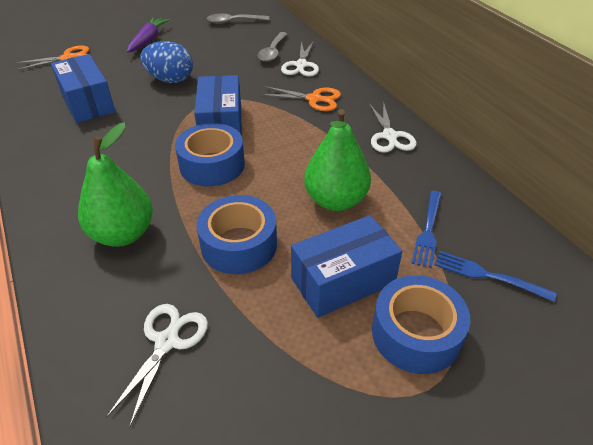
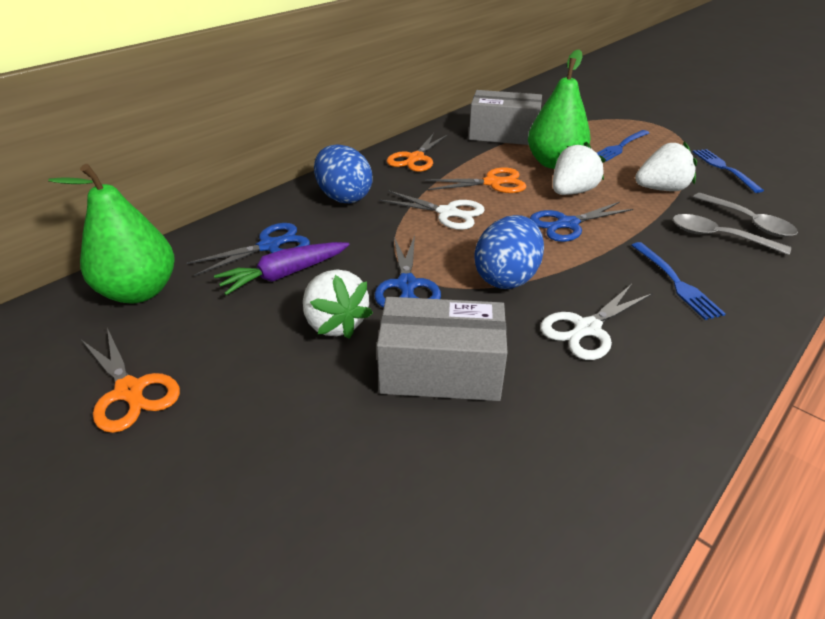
blue box: [51,54,115,123] [194,75,241,134] [291,215,402,318] = 3 -> none = 0
blue egg: [140,41,193,83] = 1 -> [314,144,373,203] [474,215,544,289] = 2
blue fork: [412,191,441,268] [434,251,557,302] = 2 -> [597,130,649,162] [631,242,726,320] [692,149,764,193] = 3
blue scissors: none = 0 -> [186,223,310,276] [374,235,441,308] [530,202,633,242] = 3
blue tape: [175,123,245,186] [197,195,277,274] [372,275,470,374] = 3 -> none = 0
grey box: none = 0 -> [377,297,508,401] [469,90,542,145] = 2
orange scissors: [15,46,92,70] [260,86,341,111] = 2 -> [82,328,180,433] [387,133,448,172] [425,167,526,193] = 3
white scissors: [106,304,208,426] [281,41,319,77] [369,101,417,153] = 3 -> [379,190,485,230] [540,284,653,360] = 2
white strawberry: none = 0 -> [303,270,373,339] [553,142,606,195] [635,141,697,191] = 3

